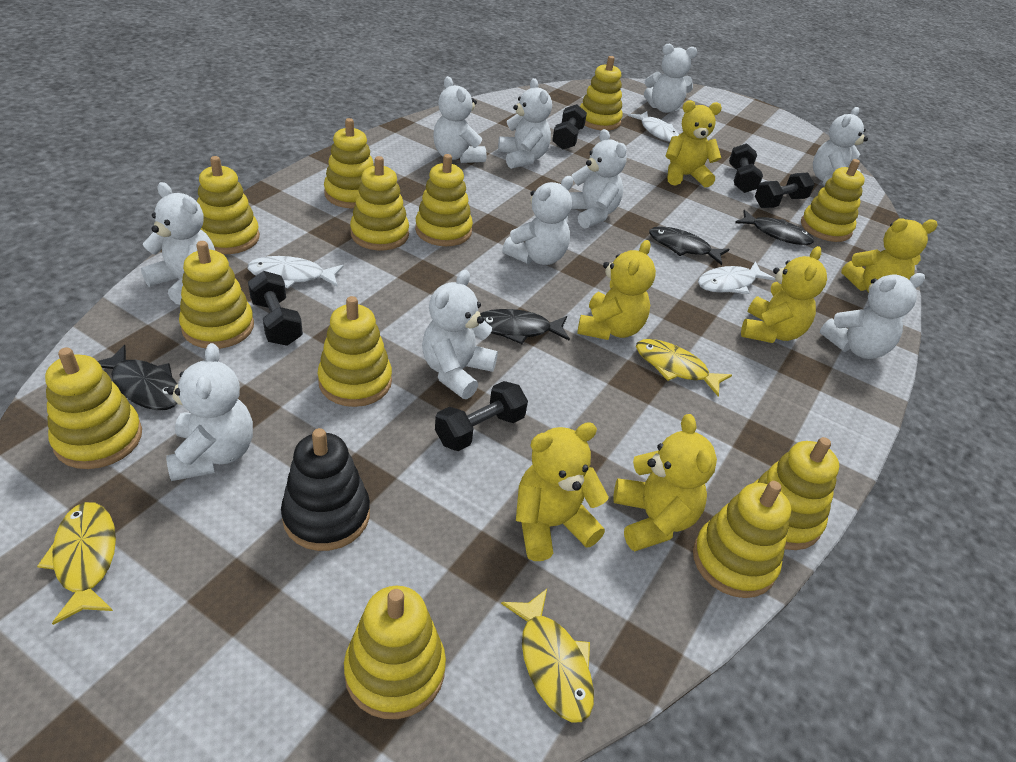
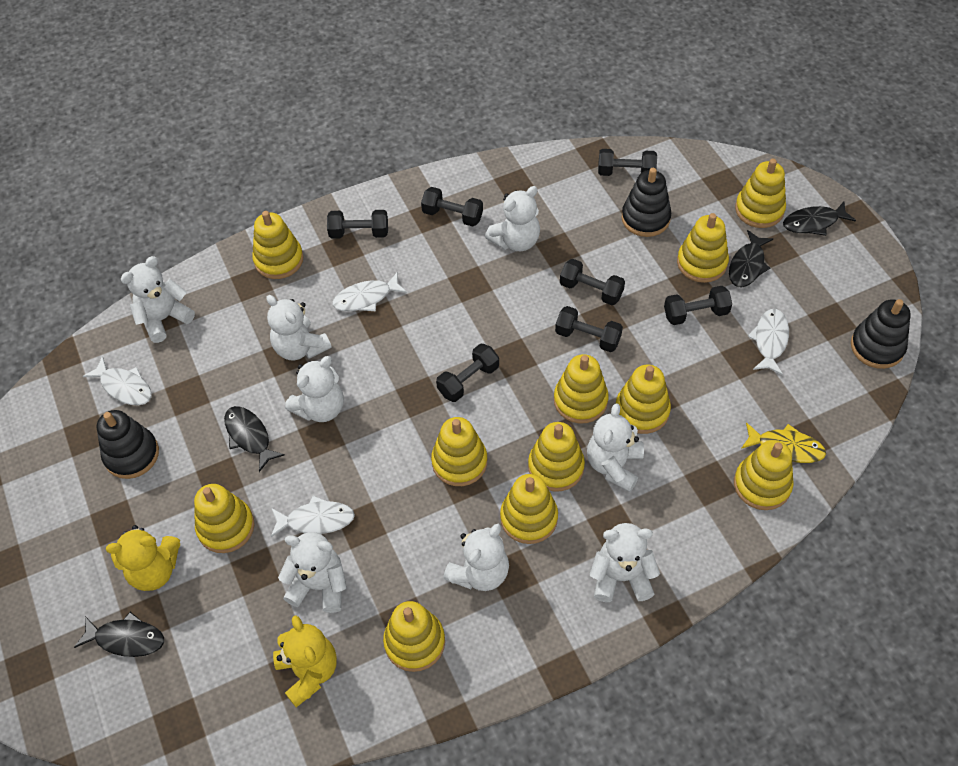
black dumbbell: [248,271,303,346] [435,381,528,451] [552,104,587,150] [729,143,763,193] [755,173,815,208] = 5 -> [327,210,388,239] [421,187,483,227] [436,344,499,402] [555,306,623,352] [560,259,625,305] [598,149,657,176] [664,286,732,325] = 7
black stacking toy: [281,428,370,551] = 1 -> [97,410,159,479] [621,168,671,237] [851,299,911,369] = 3
white fish: [247,256,344,289] [628,111,679,142] [698,261,775,294] = 3 -> [83,356,152,405] [271,496,355,537] [332,272,407,311] [748,309,789,375] = 4
white teddy bear: [141,182,215,305] [166,343,253,481] [422,270,498,399] [433,76,486,163] [498,78,552,169] [502,176,573,265] [570,129,627,229] [644,44,697,113] [813,107,868,186] [820,273,925,359] = 10 -> [120,256,195,343] [266,295,332,360] [278,532,347,613] [285,356,344,422] [443,524,509,591] [485,186,540,251] [587,403,644,492] [590,523,660,602] = 8
yellow fish: [37,502,116,625] [501,589,594,723] [636,339,732,396] = 3 -> [741,422,826,463] = 1
yellow stacking toy: [45,348,142,469] [179,241,254,349] [197,156,260,254] [318,296,392,407] [324,118,373,208] [344,586,446,719] [350,156,409,250] [415,154,473,246] [580,56,623,131] [693,481,791,598] [754,437,839,550] [801,159,865,242] = 12 -> [194,484,255,553] [252,211,303,279] [383,601,445,672] [431,417,487,486] [500,474,558,544] [528,422,585,492] [554,354,609,424] [616,365,671,434] [677,213,729,283] [734,440,793,510] [735,159,786,228] = 11
yellow teddy bear: [516,422,609,561] [577,240,656,340] [613,414,717,551] [665,100,722,187] [741,246,827,343] [841,218,938,292] = 6 -> [106,525,180,591] [273,615,337,707] = 2

